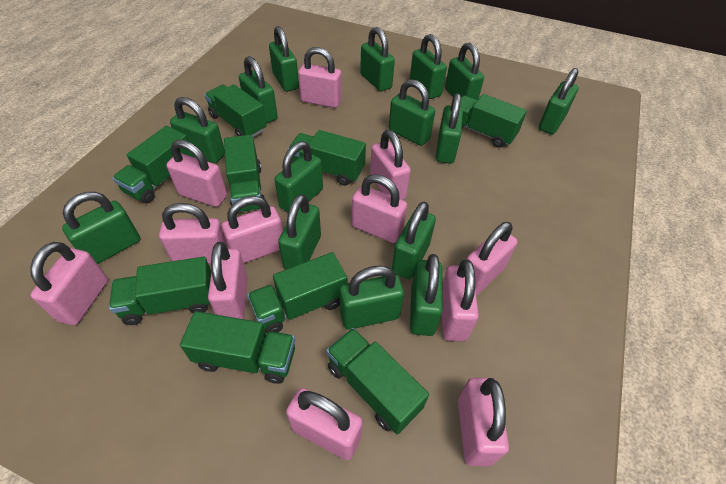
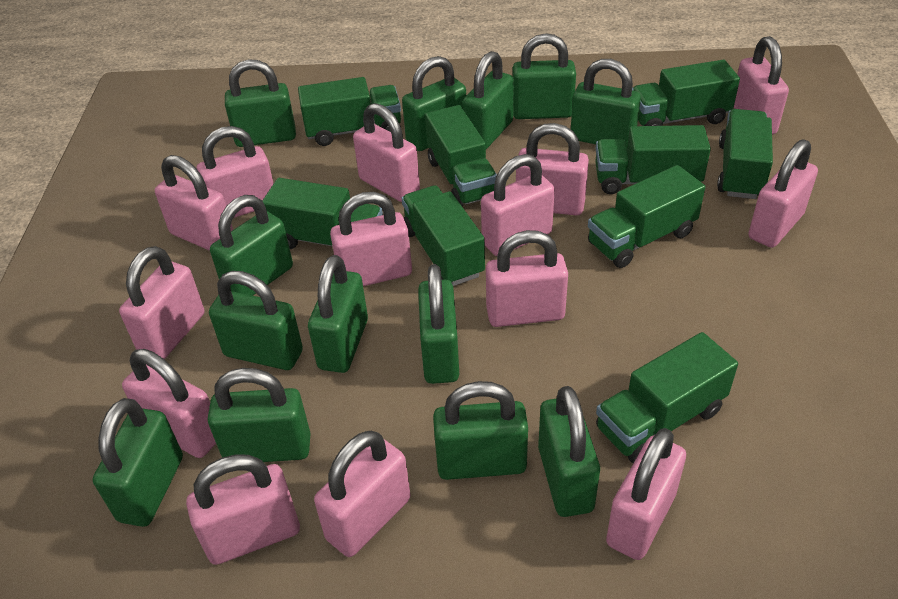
green padlock: [62,192,140,264] [170,97,225,163] [239,56,278,124] [269,26,299,92] [275,141,323,212] [278,194,321,269] [340,265,404,330] [360,27,395,91] [389,79,435,146] [392,202,436,280] [410,34,447,99] [410,254,443,336] [436,93,463,164] [445,43,484,100] [539,68,579,134] = 15 -> [93,398,183,527] [208,368,311,462] [209,271,303,370] [210,195,293,296] [225,59,296,147] [308,255,368,373] [402,56,466,151] [418,264,459,384] [433,381,528,480] [462,51,514,149] [512,33,576,119] [538,386,600,517] [571,59,641,147] = 13
pink padlock: [30,242,108,325] [159,203,228,264] [166,140,227,207] [208,242,248,319] [222,196,283,263] [286,388,363,460] [298,47,342,108] [352,174,407,243] [370,130,411,200] [441,260,479,341] [458,378,509,466] [466,222,517,295] = 12 -> [119,246,204,359] [122,349,216,458] [155,155,233,251] [186,454,300,565] [197,126,274,218] [314,431,410,557] [330,192,412,286] [353,103,420,202] [481,154,555,256] [486,230,568,327] [516,123,589,216] [606,428,686,560] [734,36,789,135] [748,139,818,248] = 14

